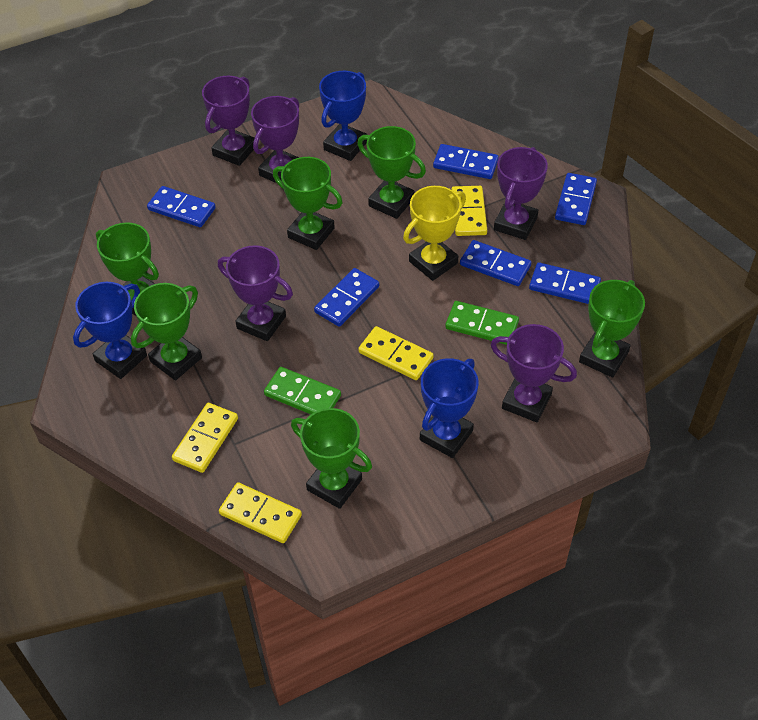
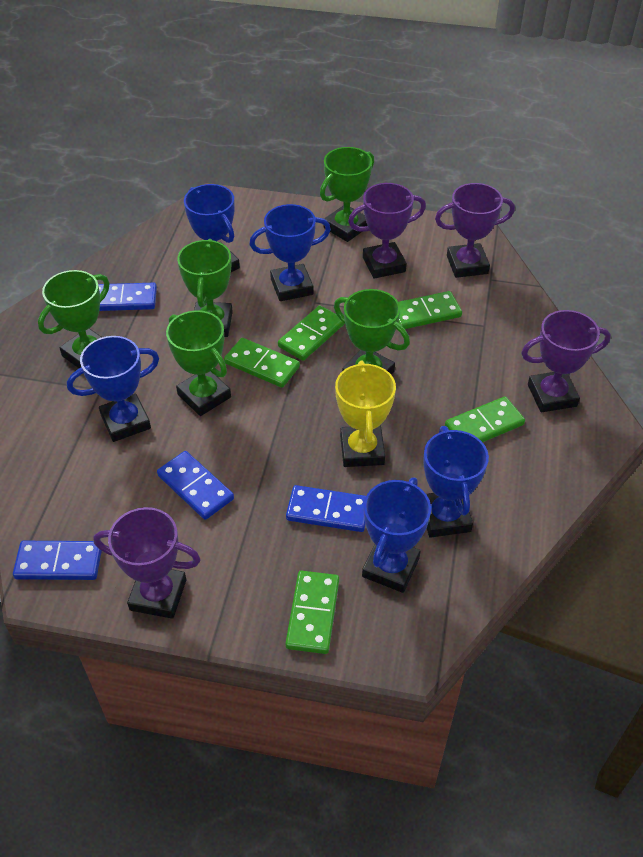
blue domino: [147,186,216,227] [314,268,379,327] [433,144,499,179] [460,240,531,286] [529,262,601,304] [555,173,597,225] = 6 -> [13,541,102,580] [98,283,157,311] [157,451,234,520] [286,485,366,532] = 4
blue trophy: [73,282,147,379] [319,71,367,161] [420,358,479,458] = 3 -> [67,336,159,442] [184,184,240,272] [249,204,331,301] [362,477,431,593] [423,426,489,538] = 5
green domino: [264,367,341,414] [445,301,519,345] = 2 -> [224,338,300,388] [278,305,345,361] [285,570,339,654] [398,291,462,329] [445,397,525,442] = 5
green trophy: [96,222,159,316] [131,283,202,380] [273,157,343,250] [291,408,372,509] [357,126,426,219] [579,280,645,378] = 6 -> [38,270,110,368] [166,310,231,416] [177,239,233,337] [320,147,374,242] [334,289,410,374] = 5
purple trophy: [202,76,255,166] [218,245,293,341] [251,96,299,183] [490,324,577,422] [494,147,548,240] = 5 -> [93,507,201,619] [348,183,426,279] [435,183,515,278] [521,310,611,412] = 4
yellow domino: [172,403,238,473] [219,482,302,543] [358,326,434,380] [452,186,487,236] = 4 -> none = 0

